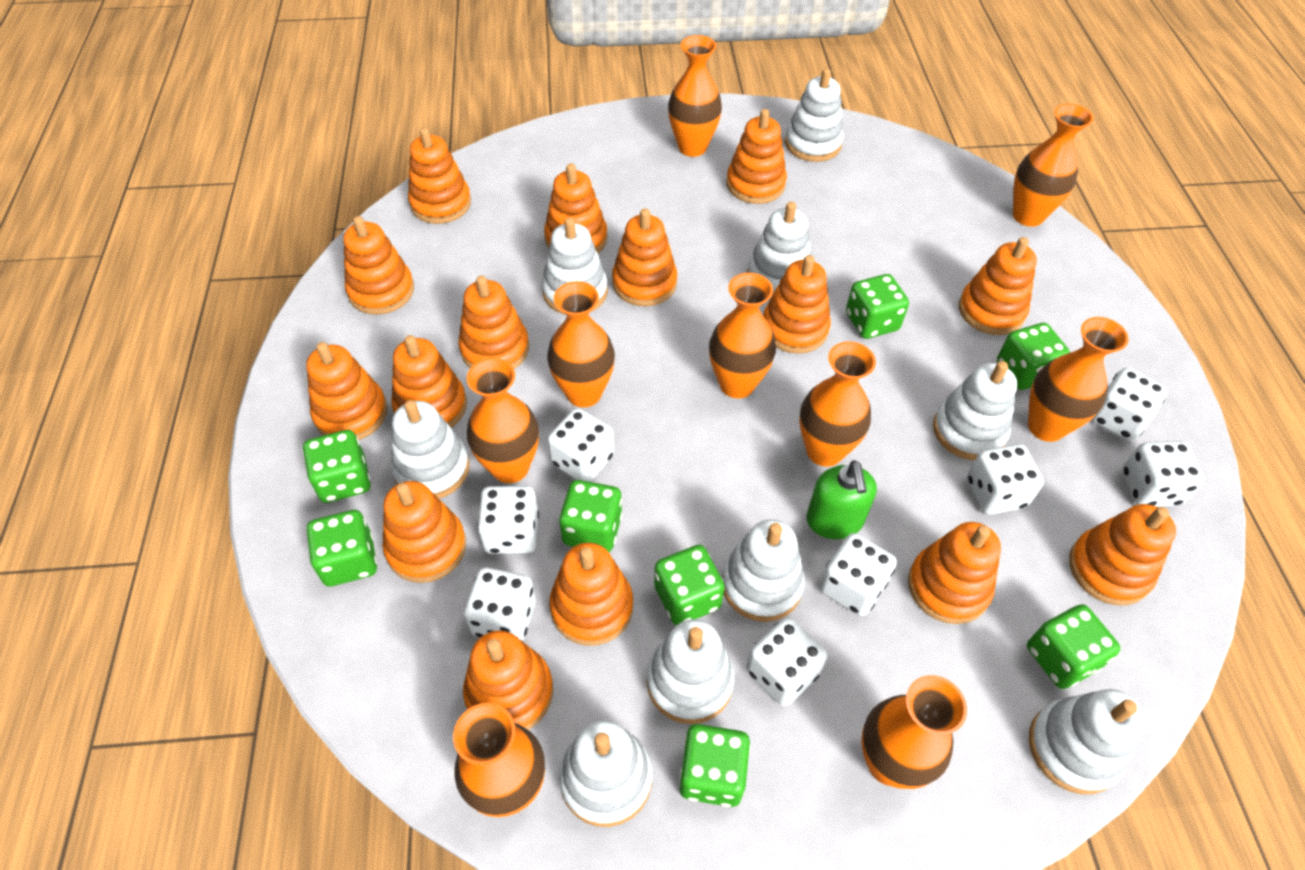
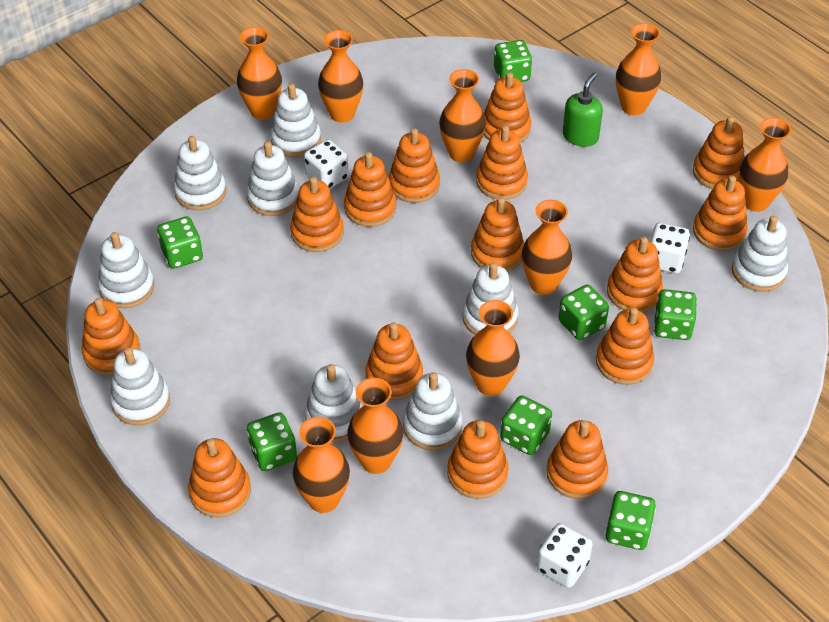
green dice: [303,430,371,503] [307,510,377,586] [559,480,622,552] [654,545,725,625] [679,724,750,807] [846,274,909,339] [997,323,1070,390] [1027,604,1120,689] = 8 -> [157,216,203,269] [247,413,297,471] [494,40,532,82] [500,395,552,455] [559,285,609,340] [605,491,656,550] [654,289,697,340] = 7
white dice: [464,567,536,641] [477,486,539,554] [547,408,614,482] [746,617,828,706] [820,533,897,616] [967,444,1044,515] [1091,368,1167,441] [1122,441,1204,507] = 8 -> [304,140,349,189] [536,523,593,588] [650,223,690,274] = 3

